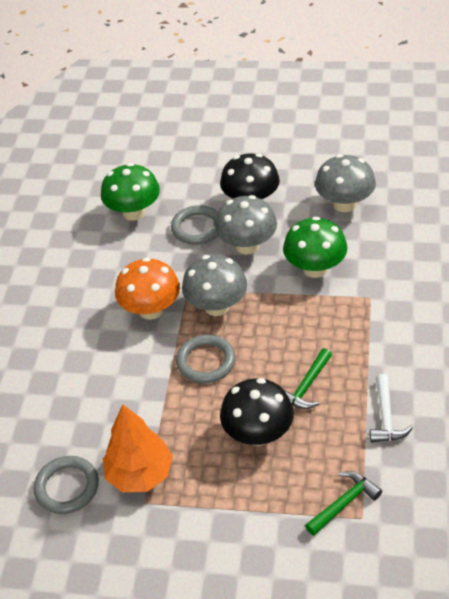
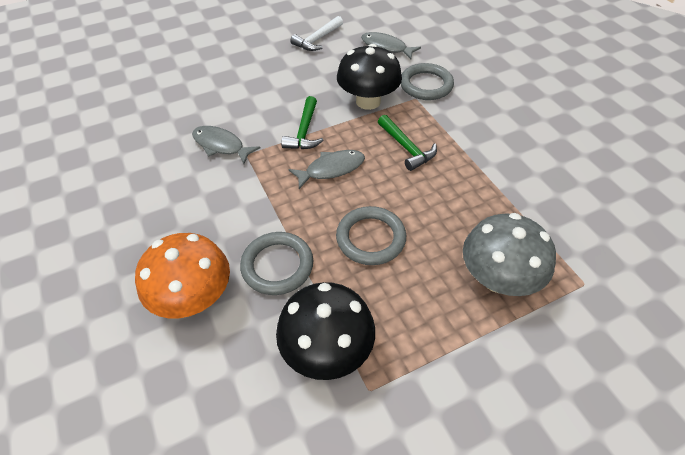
green mushroom: [101,163,160,221] [283,216,347,278] = 2 -> none = 0
grey fish: none = 0 -> [192,126,260,164] [288,150,365,189] [361,32,421,59] = 3
grey mushroom: [182,255,247,316] [215,195,277,254] [315,154,376,212] = 3 -> [463,213,556,296] = 1
orange tree: [103,404,173,492] = 1 -> none = 0

